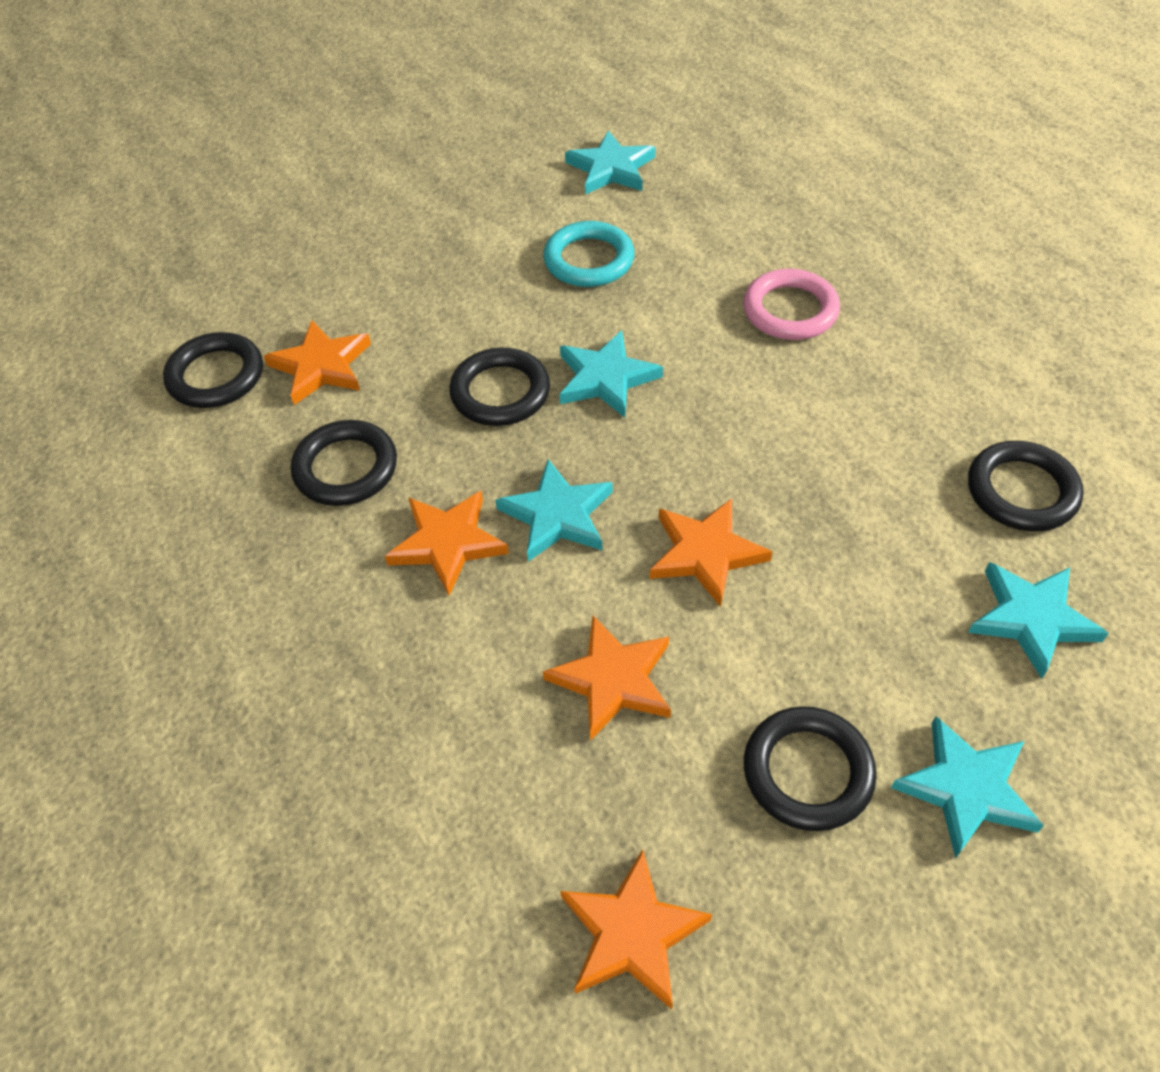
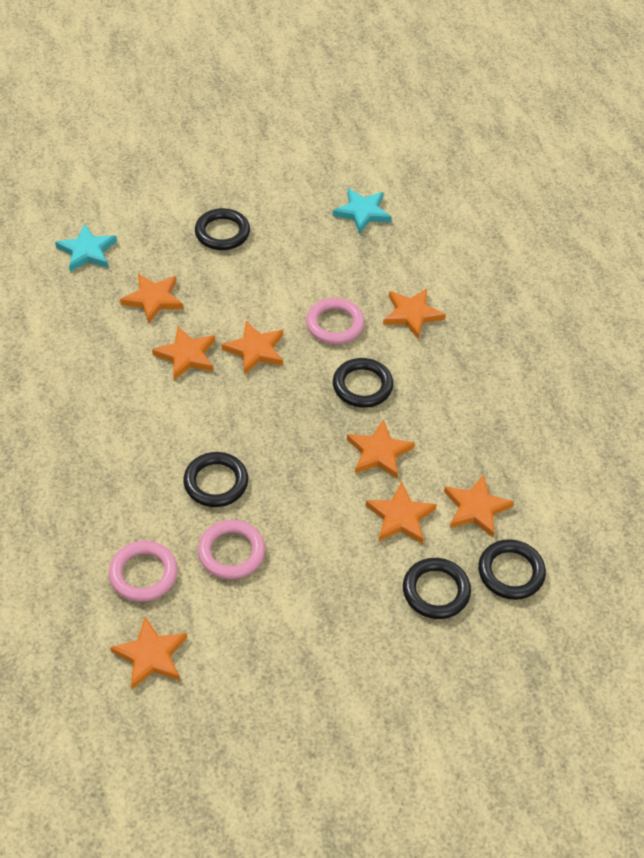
orange star: [264,320,371,405] [385,491,509,596] [543,615,671,741] [560,849,712,1009] [650,498,772,607] = 5 -> [110,616,187,689] [120,274,183,323] [152,326,215,380] [222,321,283,375] [347,419,415,479] [366,482,437,544] [383,289,446,339] [444,474,514,537] = 8
pink ring: [743,269,840,340] = 1 -> [109,541,178,602] [198,520,265,579] [306,298,365,344] = 3
turquoise ring: [543,221,634,287] = 1 -> none = 0
turquoise star: [495,459,613,562] [559,330,663,418] [565,131,655,194] [891,716,1044,859] [968,562,1109,679] = 5 -> [55,224,117,272] [333,188,392,234] = 2

